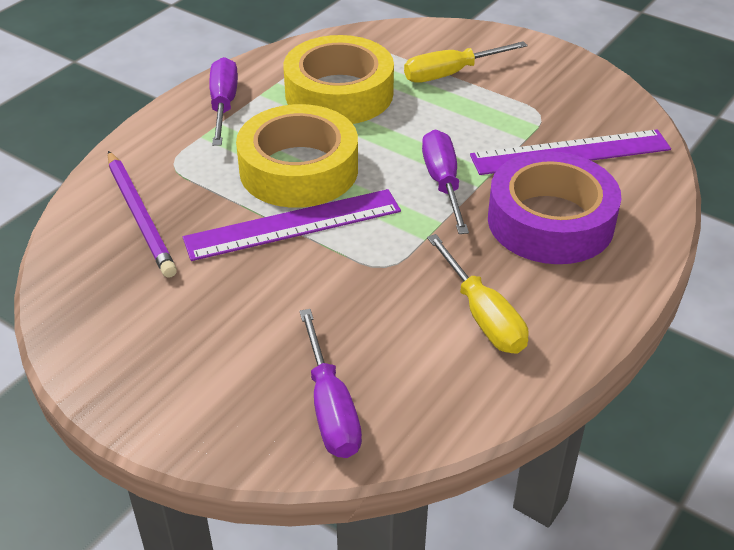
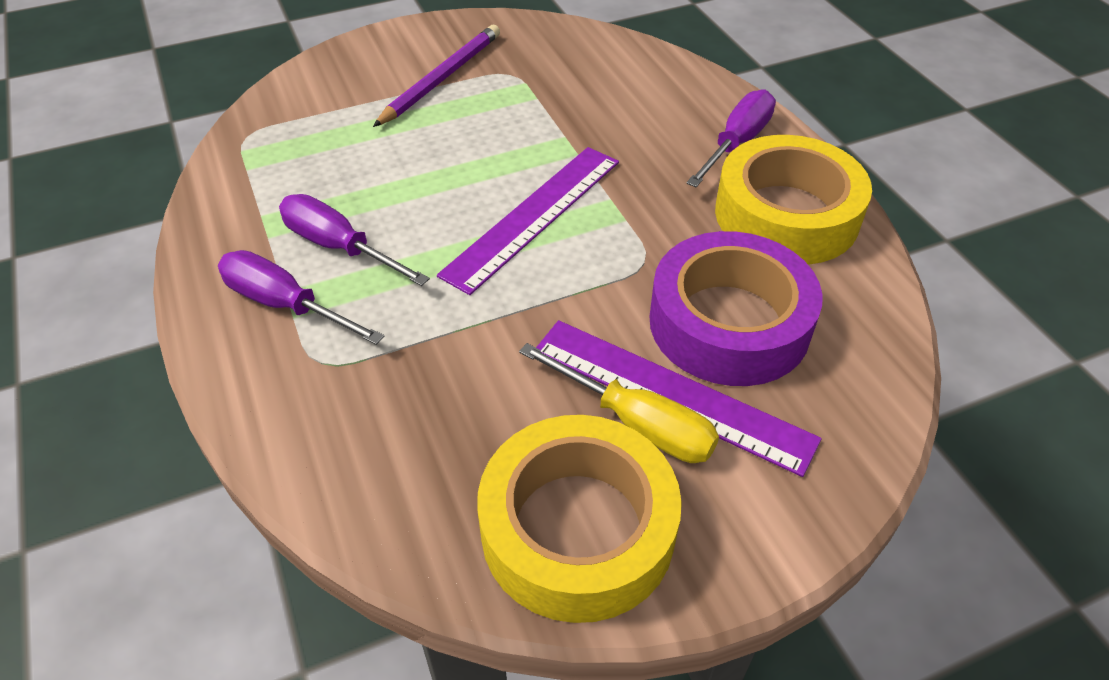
yellow screwdriver: [404,41,528,83] [427,234,529,354] = 2 -> [519,343,719,463] = 1

